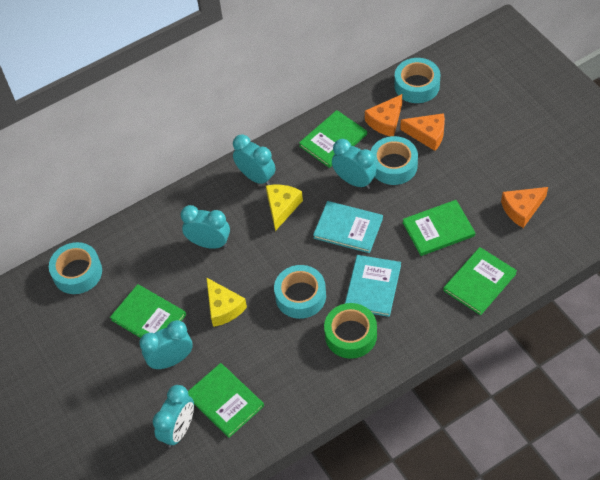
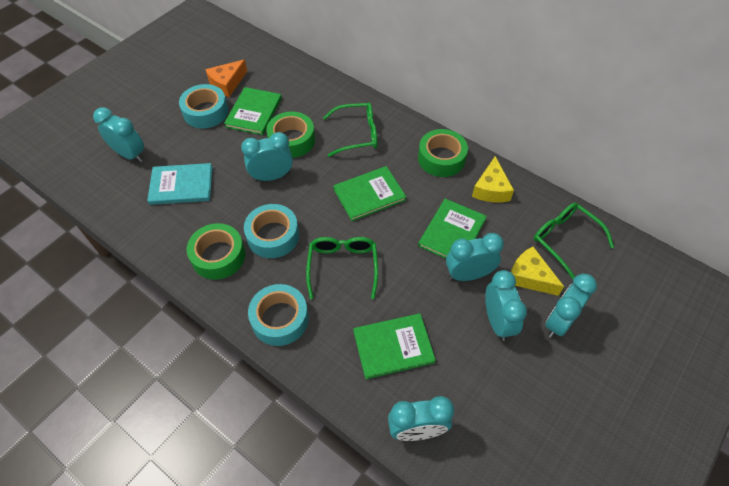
green book: [110,284,186,338] [188,363,264,438] [299,110,367,168] [402,200,475,256] [443,247,517,315] = 5 -> [224,87,282,135] [333,166,406,221] [353,313,436,379] [418,199,487,259] = 4
green glasses: none = 0 -> [306,237,378,299] [323,102,377,157] [534,203,614,279] = 3
green tape: [324,303,377,359] = 1 -> [187,223,245,280] [266,111,315,158] [418,129,468,177] = 3
orange cheese: [365,94,402,136] [401,113,445,151] [501,187,548,228] = 3 -> [205,60,247,97] = 1
turquoise book: [313,201,383,253] [345,255,401,317] = 2 -> [147,163,213,205] = 1
turquoise clock: [139,320,193,370] [153,385,194,448] [181,205,230,249] [233,134,276,185] [332,139,377,189] = 5 -> [93,107,144,162] [241,132,293,181] [388,396,454,441] [446,233,504,281] [485,270,527,341] [545,274,597,338] = 6
turquoise tape: [49,242,102,294] [274,265,326,319] [371,136,418,185] [395,58,440,103] = 4 -> [179,84,228,128] [244,204,299,258] [248,284,309,346] = 3

